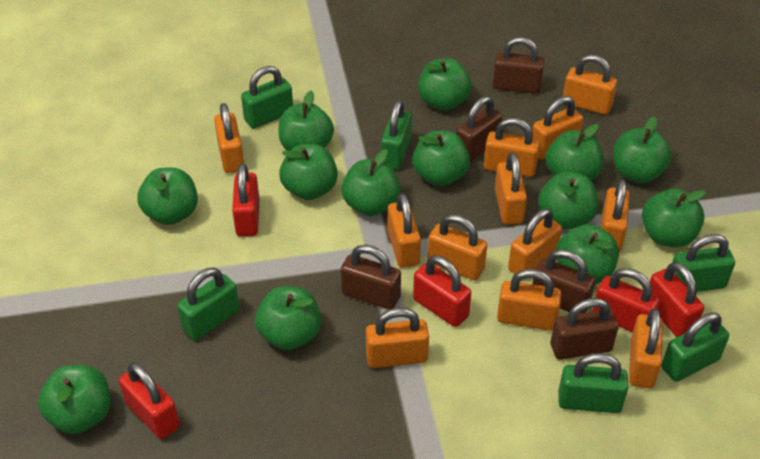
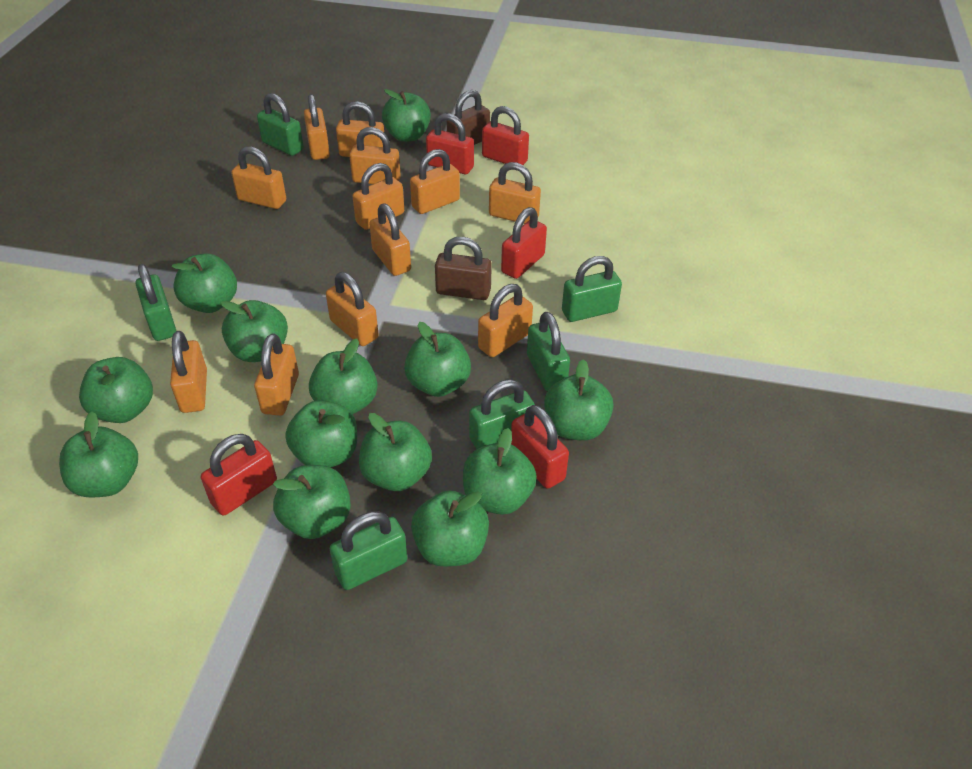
brown padlock: [341,245,401,310] [456,96,503,162] [493,37,544,94] [532,249,596,313] [550,298,619,360] = 5 -> [435,237,492,300] [447,90,490,145] = 2

